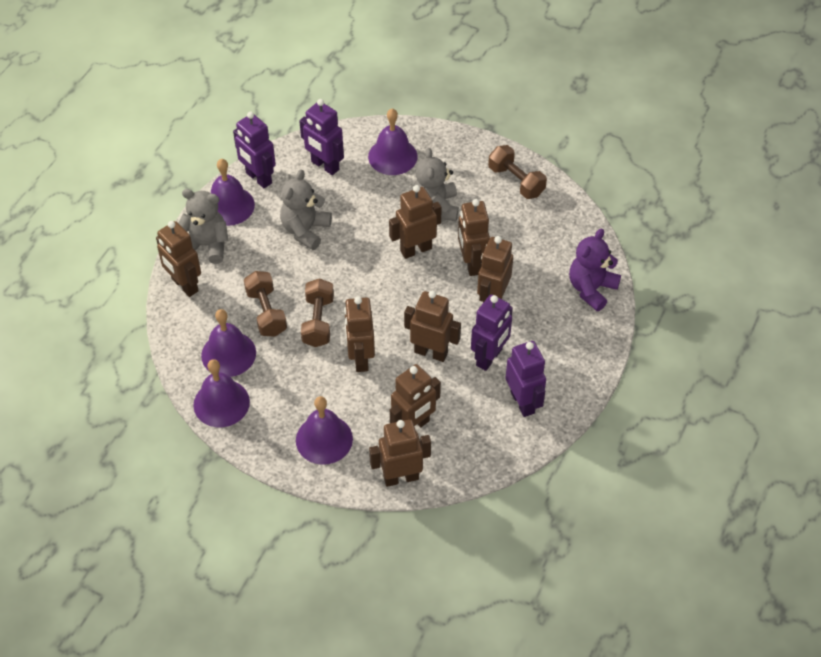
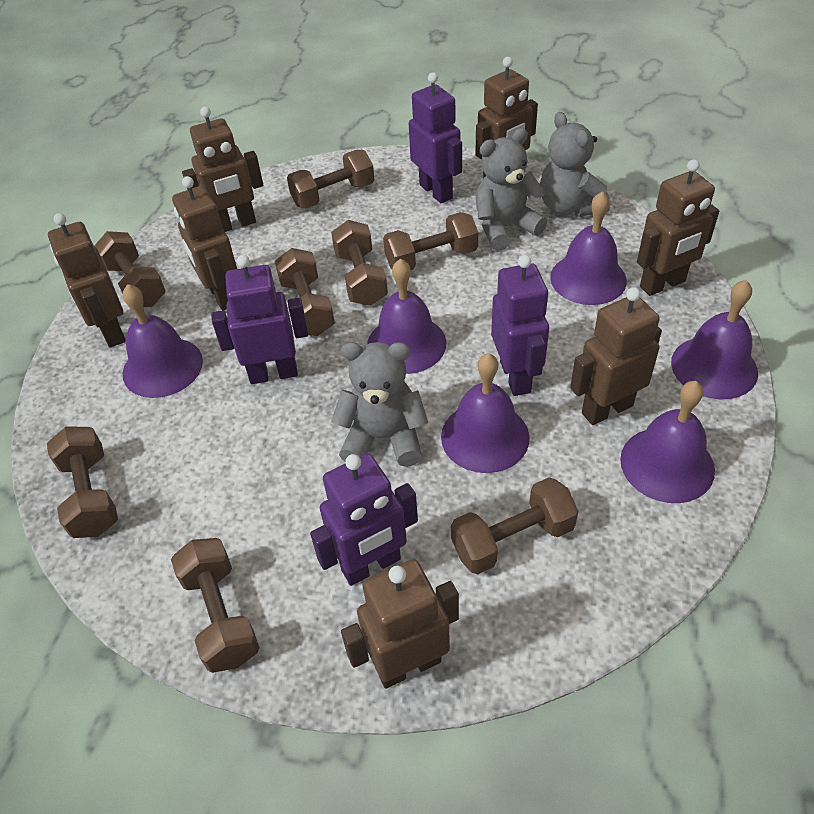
brown dumbbell: [244,271,287,337] [301,278,334,347] [488,145,547,199] = 3 -> [47,426,118,538] [94,231,166,307] [171,538,260,673] [275,248,335,336] [287,150,374,208] [331,220,388,306] [383,212,478,270] [451,477,579,574] = 8
brown robot: [156,221,201,297] [344,296,375,372] [369,419,431,487] [389,185,442,259] [390,364,441,427] [404,291,461,362] [458,199,490,276] [477,236,513,303] = 8 -> [48,213,126,348] [172,176,237,310] [182,107,263,232] [341,559,459,689] [475,57,538,178] [570,287,662,425] [637,159,719,296] = 7
purple bell: [194,359,250,427] [201,309,256,377] [211,159,255,226] [296,396,353,465] [368,108,417,175] = 5 -> [123,284,203,398] [367,259,446,374] [441,353,529,473] [550,191,627,305] [620,381,715,503] [671,280,758,399] = 6
purple teddy bear: [569,228,621,311] = 1 -> none = 0

